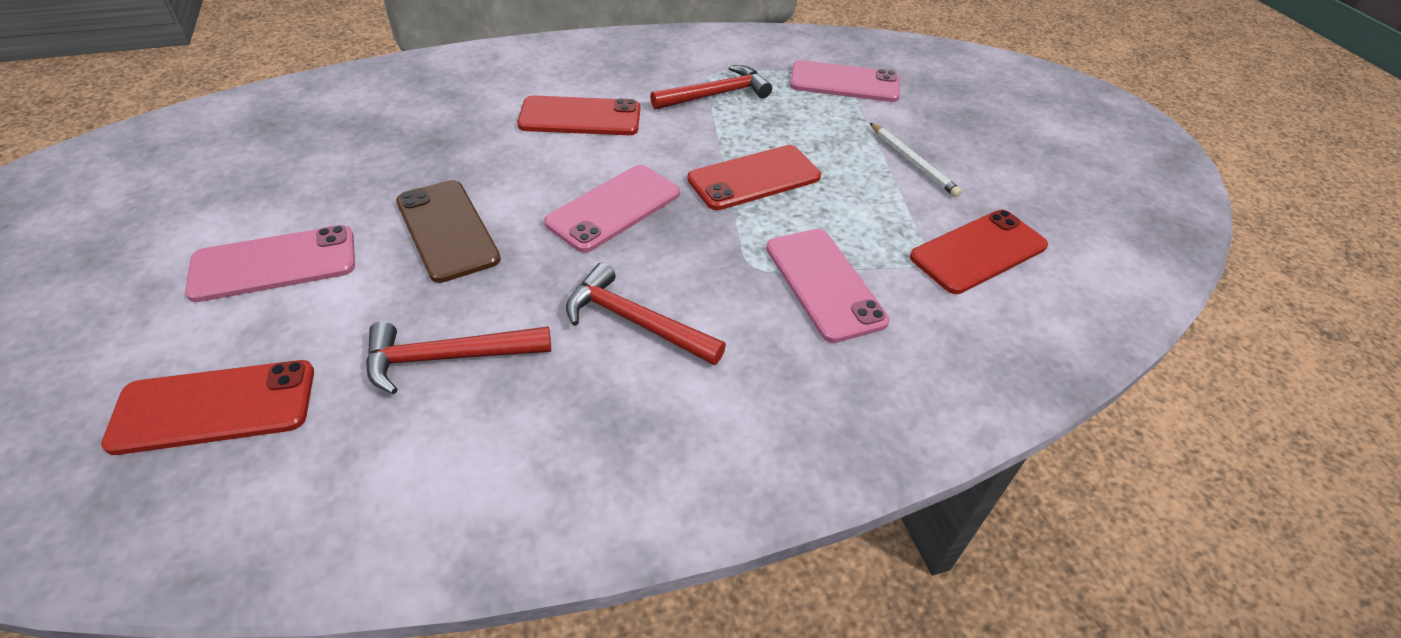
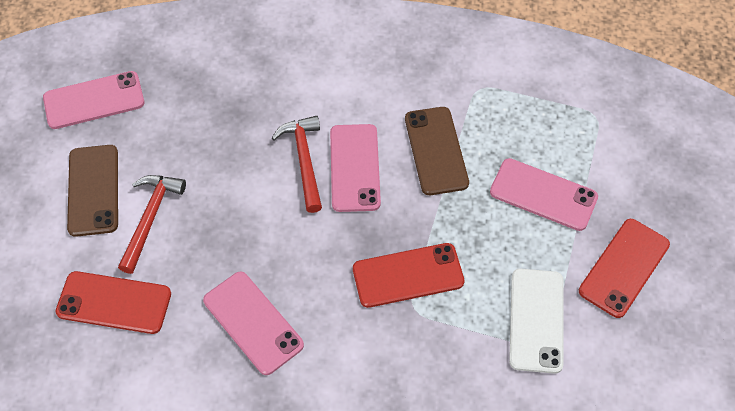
brown phone: [396,180,501,283] = 1 -> [67,145,118,237] [405,107,469,195] = 2
red hammer: [366,322,551,394] [566,263,726,365] [650,65,772,110] = 3 -> [118,175,186,274] [272,116,322,213] = 2
red phone: [101,360,314,455] [517,95,640,135] [687,145,821,210] [910,210,1048,294] = 4 -> [56,271,171,334] [353,243,465,308] [579,219,670,318] = 3
white pencil: [870,123,962,197] = 1 -> none = 0
white phone: none = 0 -> [509,269,563,374] = 1

